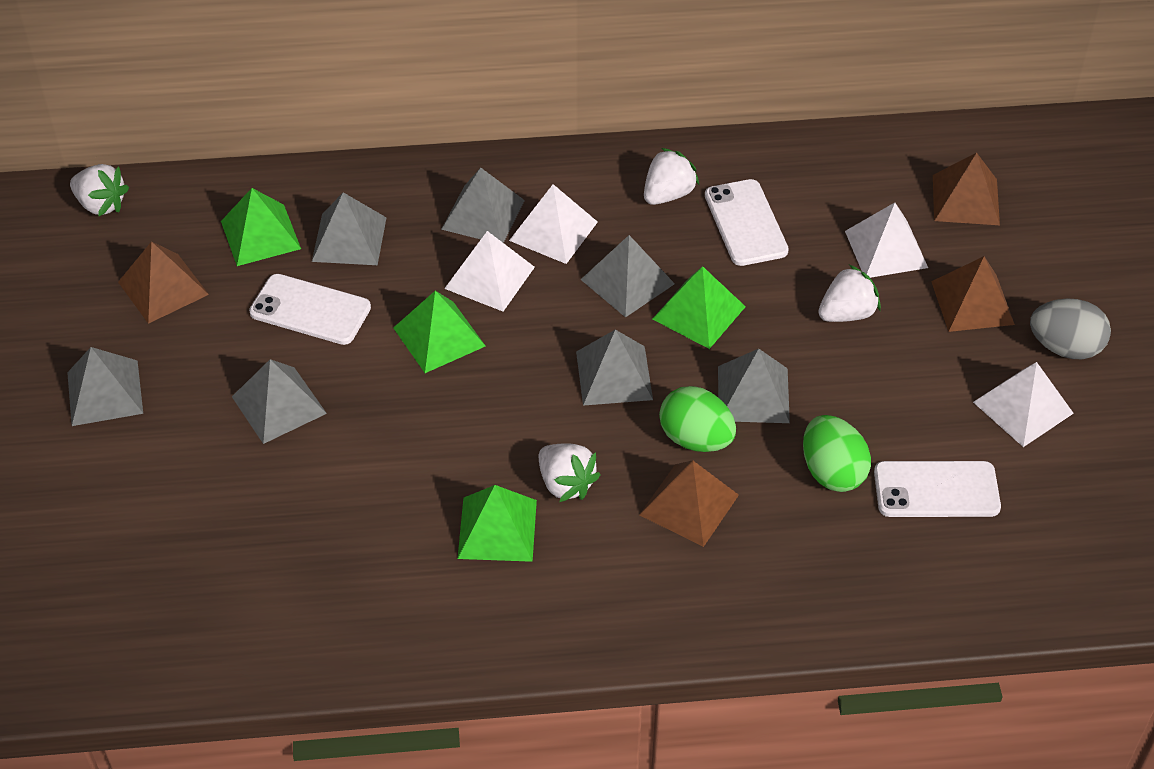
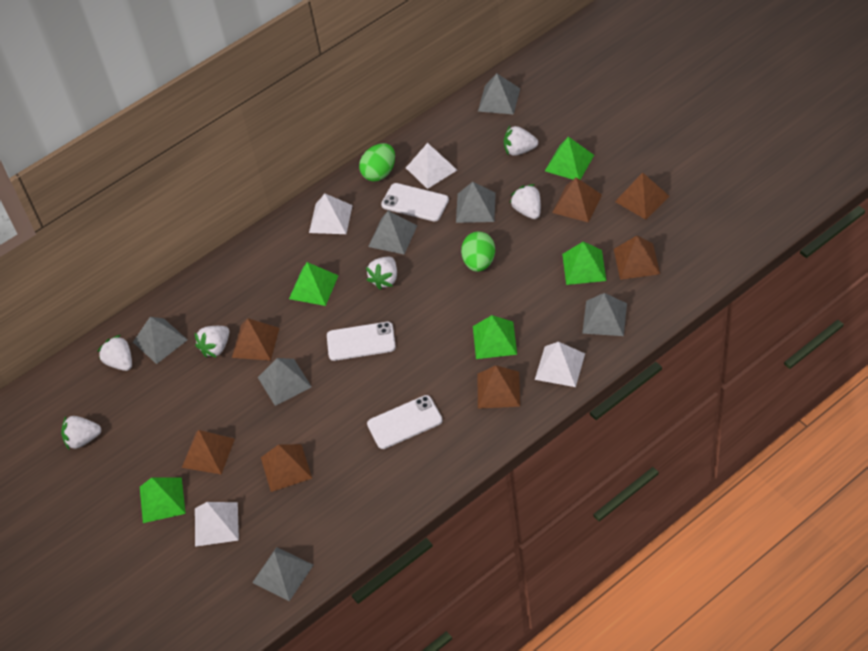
brown pyramid: [118,241,209,324] [639,460,739,547] [931,256,1015,332] [933,153,1000,225] = 4 -> [182,430,235,475] [232,318,279,361] [261,444,312,492] [477,365,520,409] [552,177,602,223] [614,236,660,280] [615,172,670,220] = 7
green pyramid: [221,188,301,266] [393,291,485,373] [458,485,537,562] [653,266,746,349] = 4 -> [140,477,186,523] [289,262,339,306] [473,315,517,359] [545,137,594,180] [562,241,606,285] = 5
grey egg: [1030,298,1111,359] = 1 -> none = 0
white strawberry: [70,164,129,216] [538,443,600,502] [644,148,699,205] [818,265,881,322] = 4 -> [61,416,101,449] [97,335,132,371] [194,326,229,358] [366,257,397,290] [504,126,538,156] [510,184,541,219] = 6

